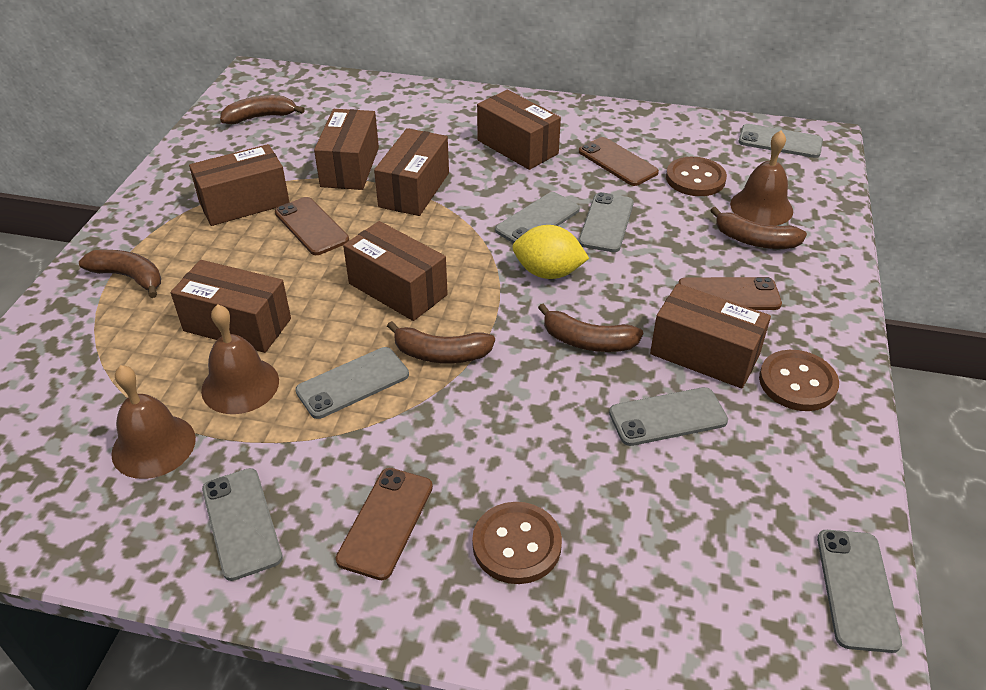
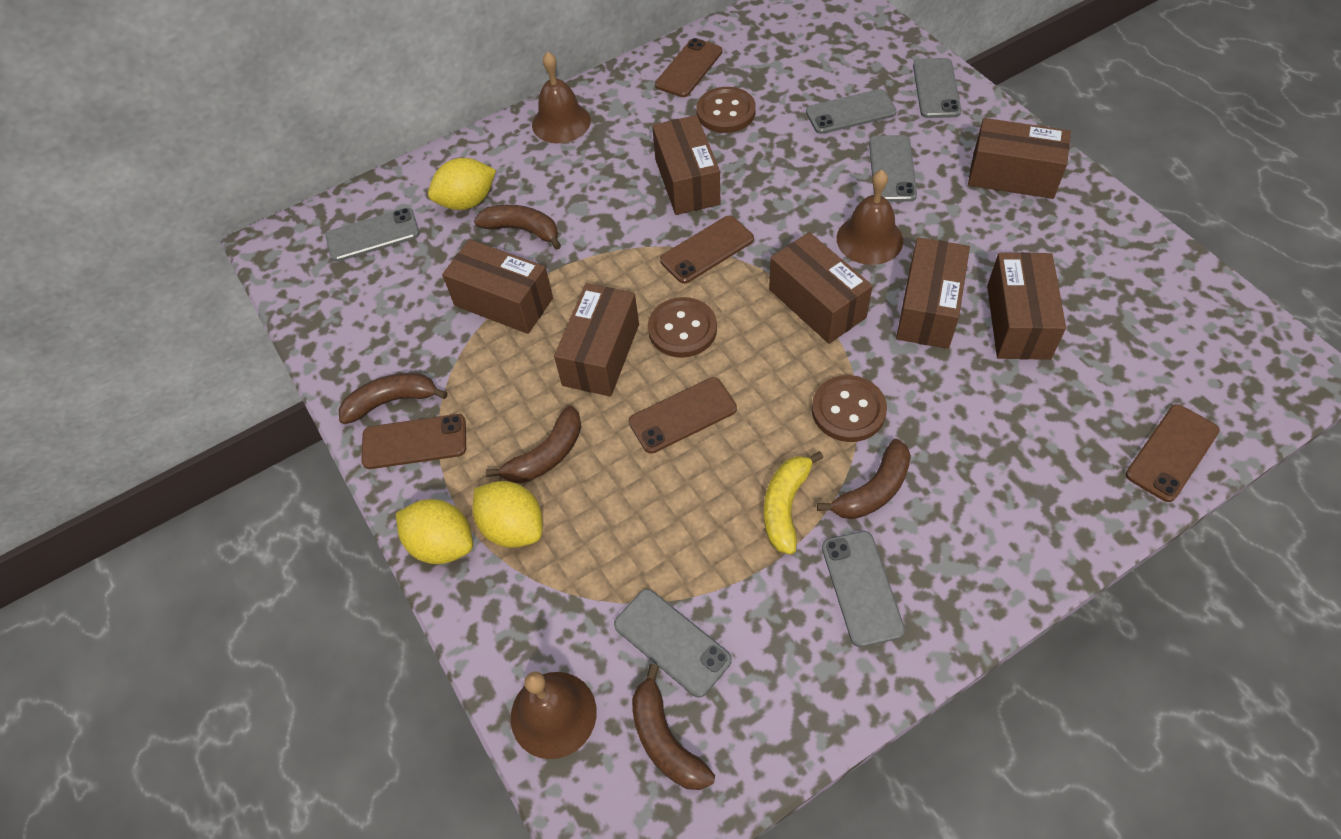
brown phone: [275,197,349,255] [336,468,433,580] [579,137,659,186] [678,277,782,310] = 4 -> [361,414,466,469] [629,377,737,454] [655,38,722,97] [660,216,754,284] [1125,404,1220,502] = 5
grey phone: [202,468,283,581] [295,347,409,419] [495,192,580,243] [579,192,634,252] [609,387,728,446] [738,124,823,158] [817,530,902,653] = 7 -> [326,208,420,262] [614,589,732,698] [806,89,897,134] [822,531,905,647] [869,135,917,202] [913,58,961,118] = 6
yellow banana: none = 0 -> [764,451,823,555] = 1
yellow lemon: [512,225,589,279] = 1 -> [396,499,473,564] [428,158,496,210] [473,481,543,548] = 3

